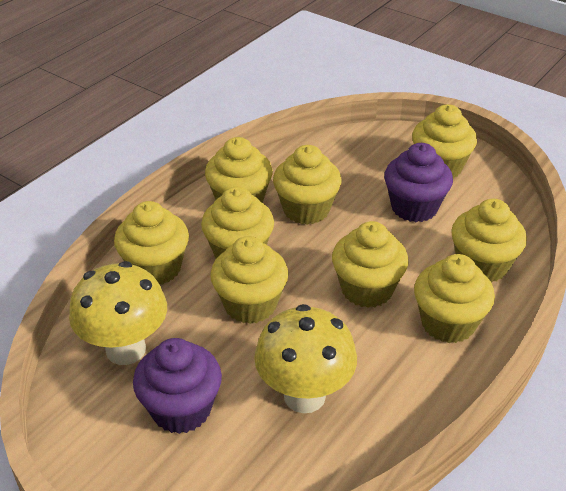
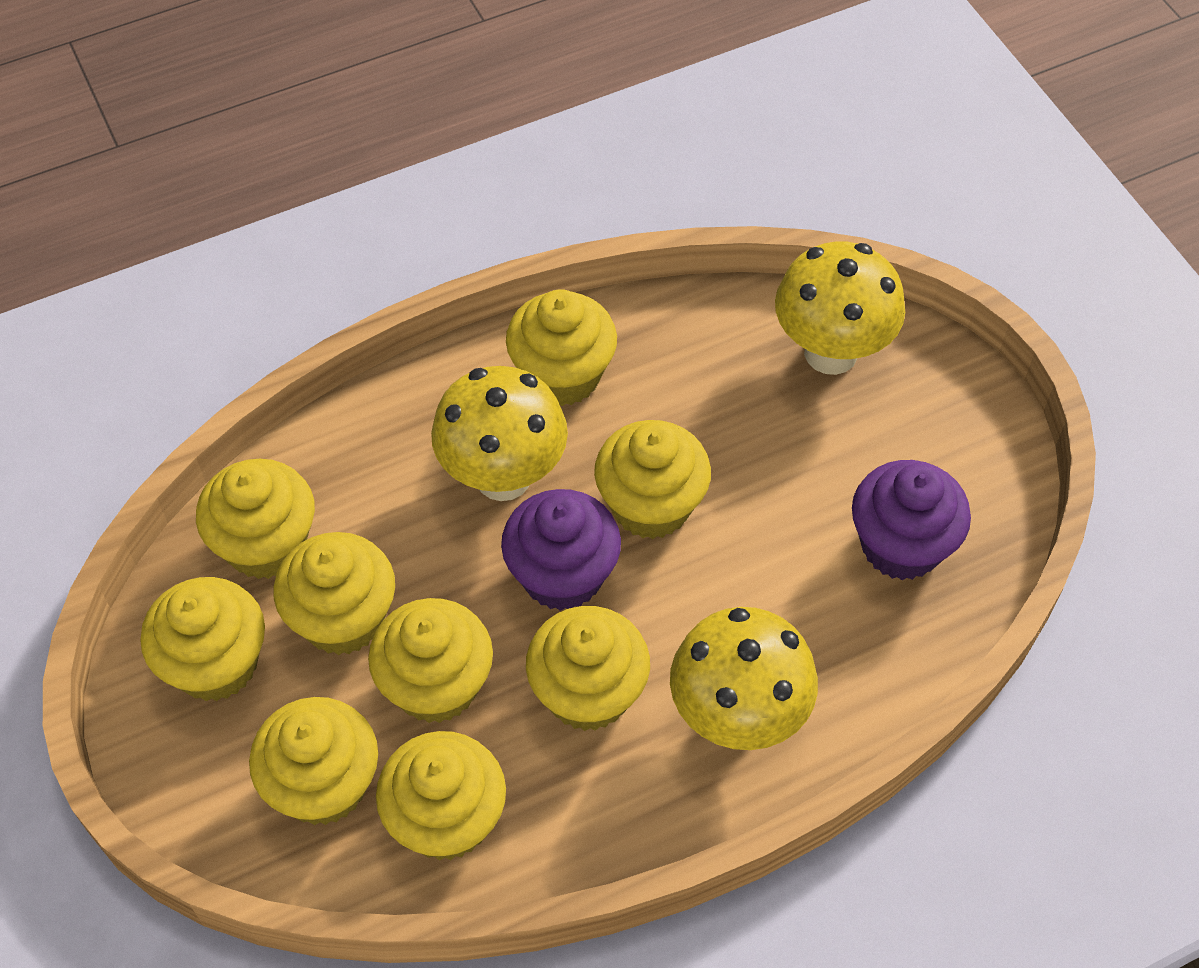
yellow mushroom: [69,261,167,365] [254,304,357,413] = 2 -> [431,366,568,501] [670,607,818,750] [775,242,905,375] = 3

